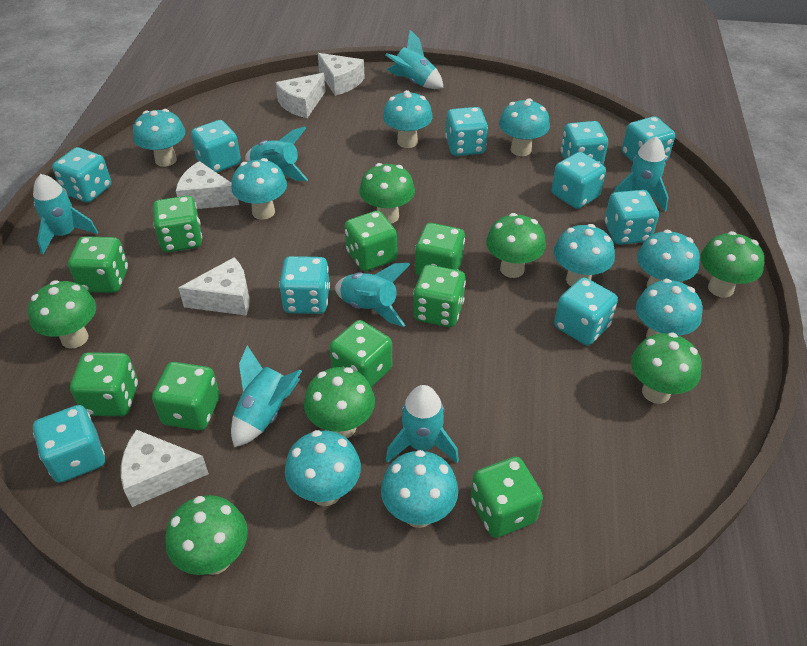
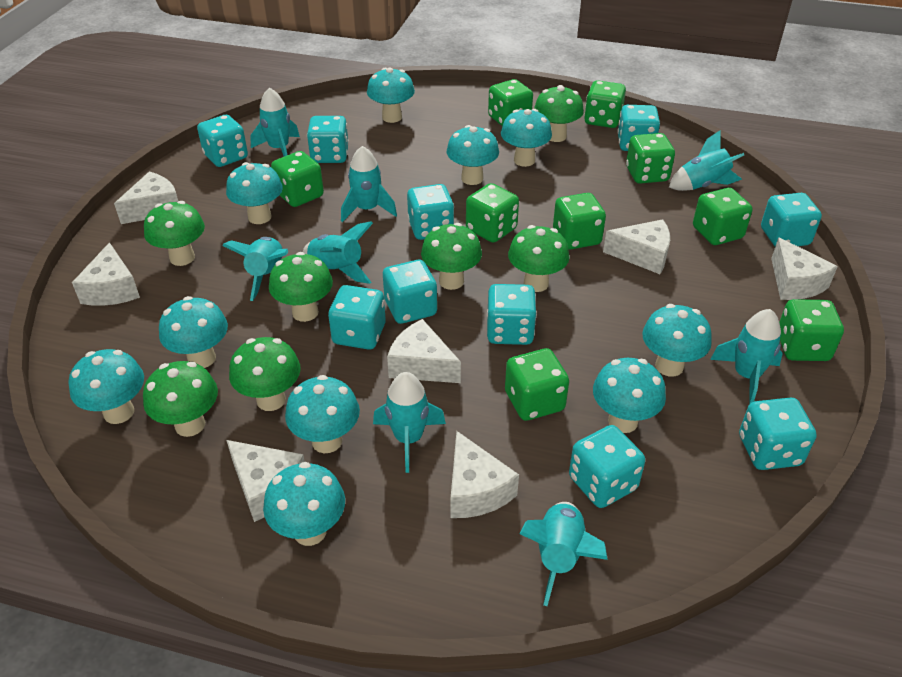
turquoise mushroom: [133,109,185,167] [231,158,287,220] [285,430,361,506] [381,450,458,528] [383,90,433,148] [499,98,550,156] [554,224,615,286] [636,279,703,338] [637,230,700,287] = 9 -> [69,349,144,424] [159,296,228,368] [226,162,283,224] [263,462,345,546] [285,375,360,453] [367,68,415,123] [447,125,499,185] [501,109,552,167] [593,358,666,433] [642,304,712,377] = 10
turquoise rocket: [33,174,98,254] [231,345,302,447] [245,127,308,181] [335,263,410,327] [385,30,444,89] [386,385,459,463] [614,136,669,211] = 7 -> [222,237,288,301] [250,88,300,157] [303,221,373,284] [341,146,397,222] [373,372,446,473] [519,502,608,606] [669,130,744,191] [710,309,783,404] = 8
white cheese: [121,430,209,507] [176,161,239,209] [178,257,250,316] [275,73,326,118] [318,53,365,96] = 5 -> [72,242,140,306] [114,172,178,224] [226,440,305,522] [387,319,461,383] [451,431,519,518] [603,219,670,274] [771,237,838,300] = 7

